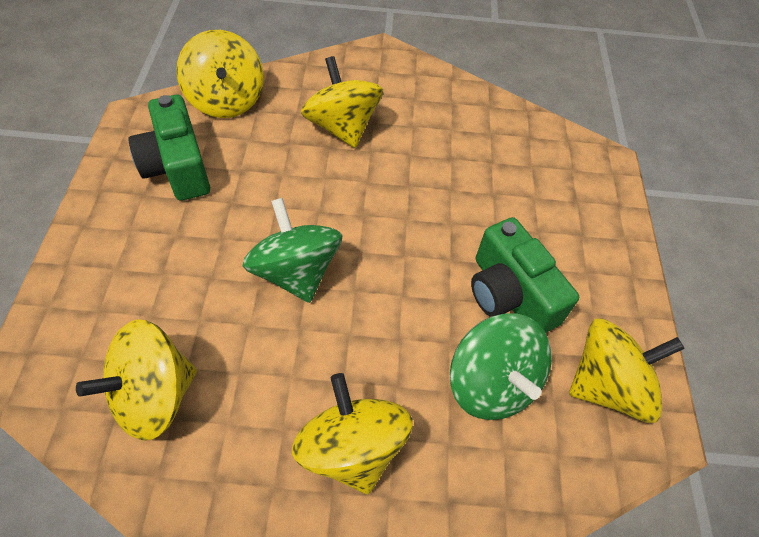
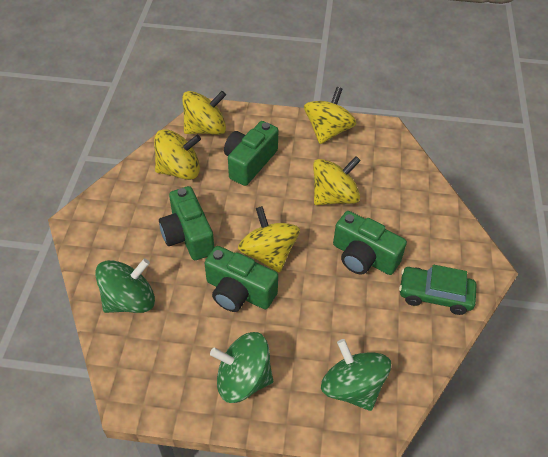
green camera: [128,95,210,201] [471,217,579,333] = 2 -> [159,186,214,260] [205,246,278,312] [224,121,278,186] [333,211,407,275] = 4
green car: none = 0 -> [399,265,476,315] = 1
green spinning top: [243,198,342,303] [450,313,552,420] = 2 -> [95,258,155,313] [210,332,273,403] [321,339,391,411] = 3

